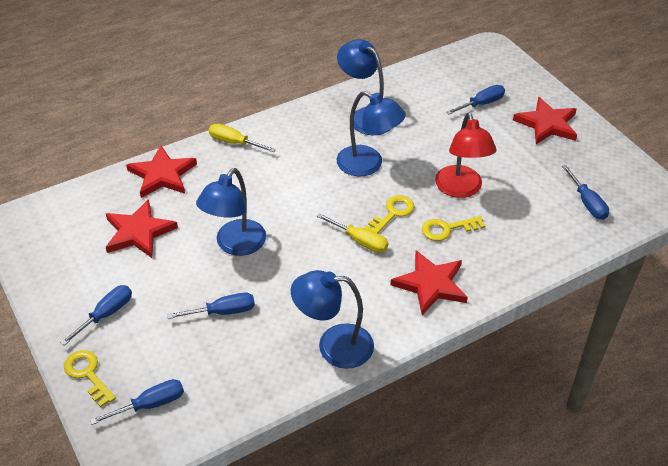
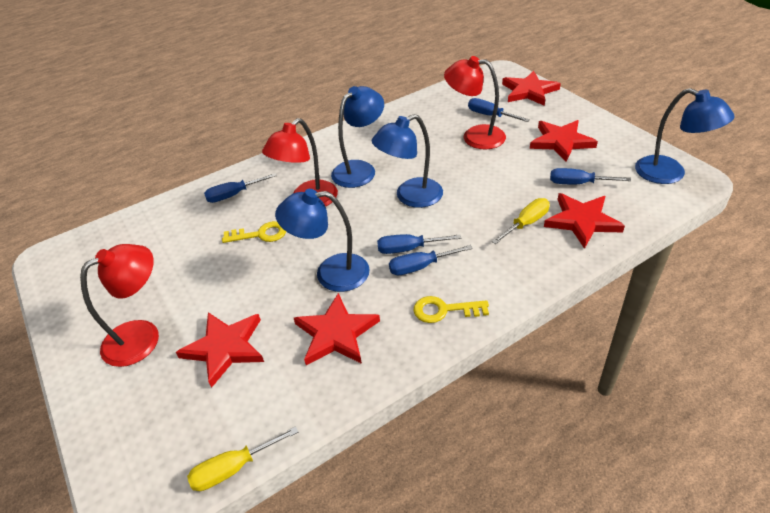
red lamp: [435,112,497,198] = 1 -> [80,244,159,367] [262,118,338,207] [444,56,506,150] = 3
red star: [106,199,178,258] [126,146,197,198] [390,250,468,315] [513,97,577,144] = 4 -> [176,312,264,388] [294,293,380,365] [502,71,561,106] [530,120,598,162] [544,193,625,249] = 5
yellow key: [64,350,116,407] [364,195,414,233] [422,216,485,241] = 3 -> [222,221,286,243] [414,296,489,323] = 2

